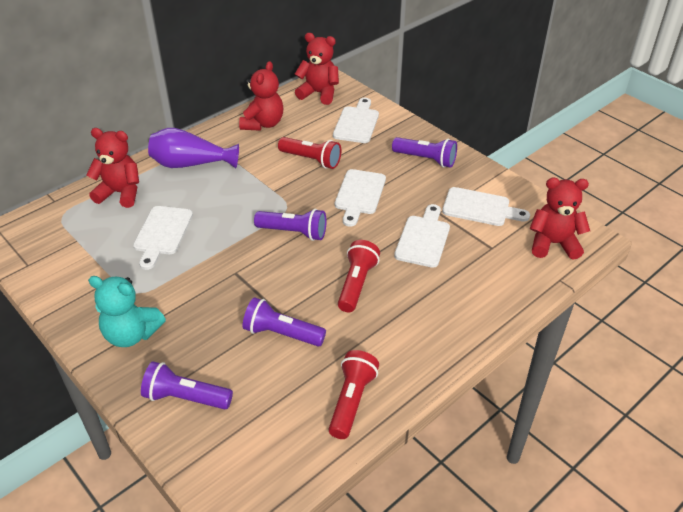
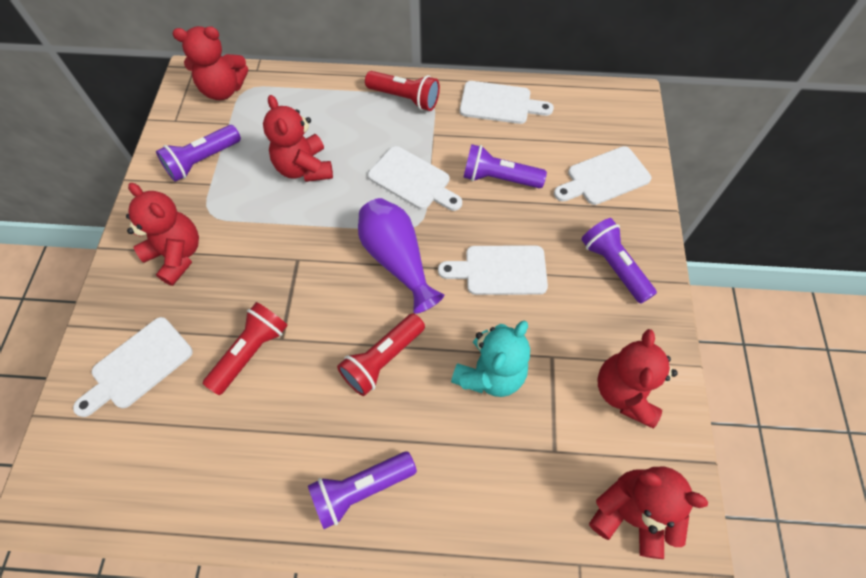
red teddy bear: [86,128,139,208] [239,61,283,131] [295,33,339,105] [530,178,590,260] = 4 -> [126,183,199,286] [173,26,248,100] [263,95,333,182] [589,467,708,559] [597,329,678,428] = 5

